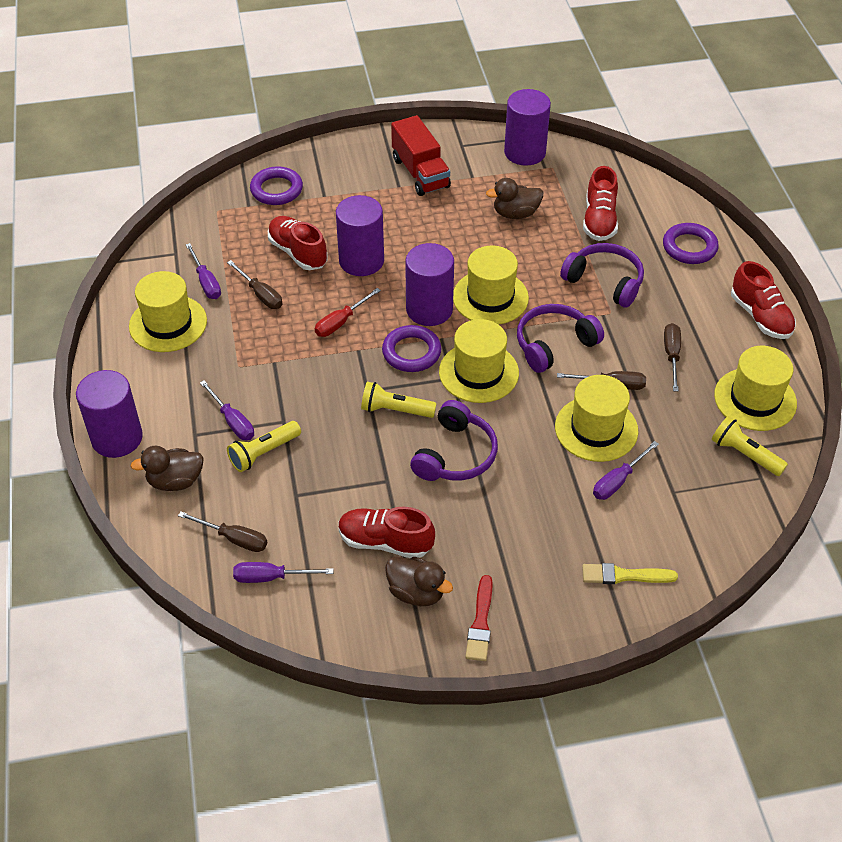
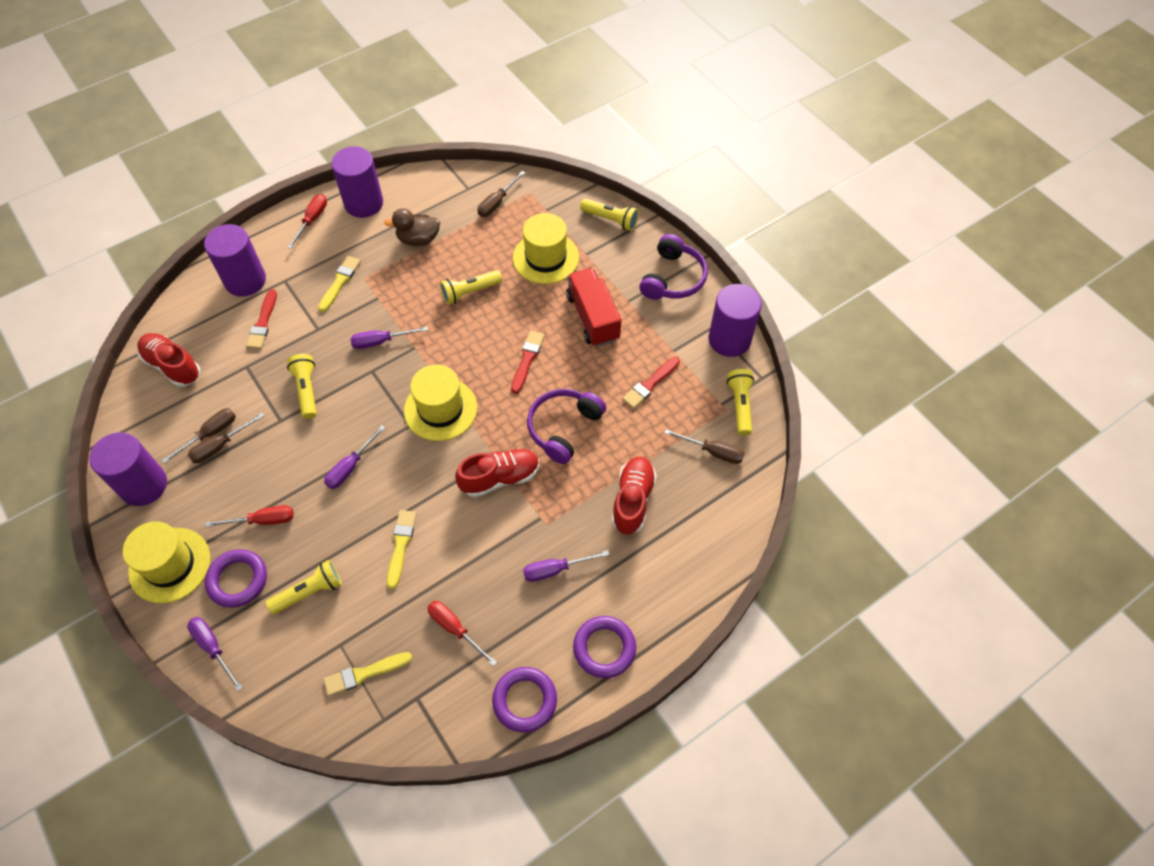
brown duck: [131,446,204,491] [385,557,453,606] [486,178,543,219] = 3 -> [384,209,440,246] = 1
purple headphones: [410,400,498,481] [517,304,604,373] [560,243,644,308] = 3 -> [527,389,606,464] [639,234,708,300] = 2
red brush: [465,575,493,661] = 1 -> [246,289,277,349] [511,331,545,394] [622,357,680,409] = 3
red screwdriver: [315,288,381,337] = 1 -> [206,505,294,527] [287,194,327,249] [427,601,497,666] = 3
red shoe: [268,216,328,270] [338,507,435,558] [583,166,618,241] [731,261,796,339] = 4 -> [137,333,200,387] [455,448,539,497] [612,457,657,535] = 3
yellow brush: [582,563,678,584] = 1 -> [318,256,361,312] [324,652,412,696] [387,510,417,589] = 3
yellow flashlight: [227,421,301,472] [361,382,437,418] [712,416,788,476] = 3 -> [266,560,342,614] [287,354,317,419] [440,270,502,305] [580,198,639,231] [727,369,754,436] = 5
yellow hat: [129,271,207,352] [439,319,519,403] [453,246,529,325] [555,375,638,462] [714,346,797,431] = 5 -> [123,522,210,603] [404,365,477,441] [513,213,579,284] = 3

